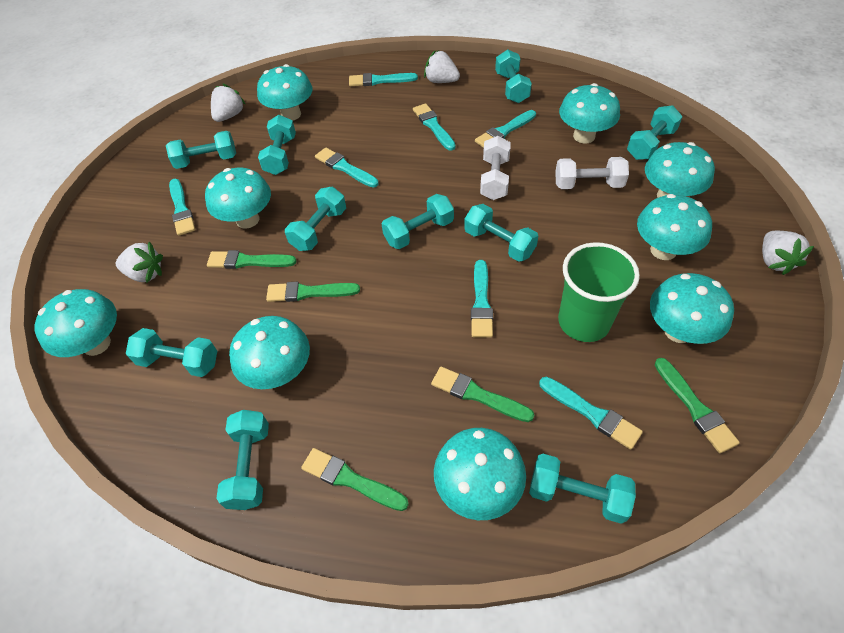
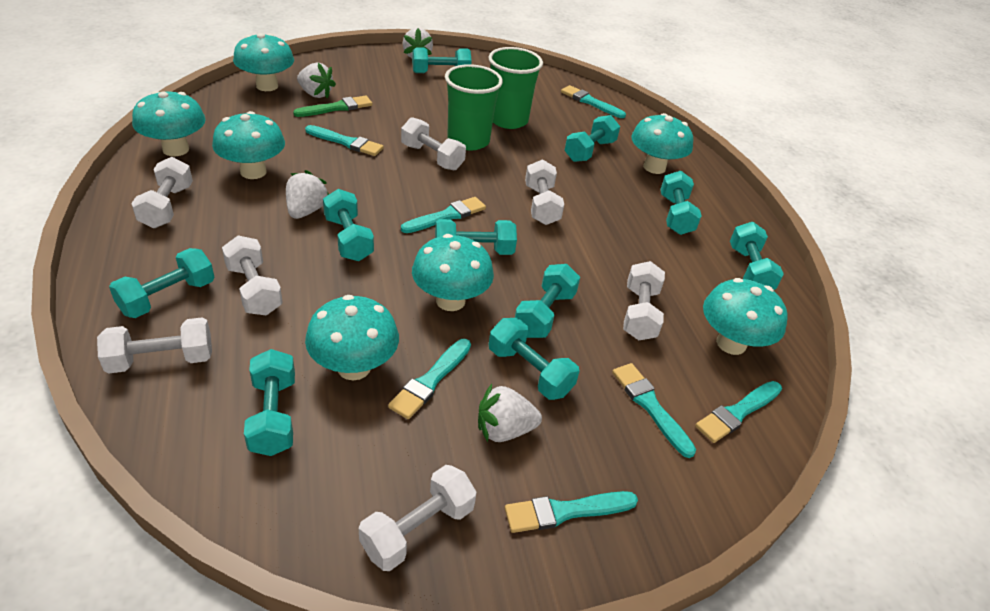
green brush: [207,250,297,269] [266,282,360,302] [301,448,409,511] [431,367,534,422] [655,358,740,453] = 5 -> [293,95,373,117] = 1
green cup: [558,242,640,342] = 1 -> [445,64,503,150] [489,47,543,129] = 2
turquoise mushroom: [34,289,117,357] [205,168,271,229] [229,316,310,389] [257,64,312,120] [434,428,526,520] [559,83,620,143] [637,194,712,260] [645,142,715,198] [650,273,734,344] = 9 -> [132,91,206,156] [212,111,285,179] [233,33,294,91] [305,295,399,381] [412,234,494,311] [631,113,693,174] [703,278,788,355] = 7
white dumbbell: [480,136,511,200] [555,157,629,189] = 2 -> [97,317,212,374] [131,157,193,228] [222,235,283,316] [359,465,477,571] [401,117,466,170] [525,159,564,225] [623,261,665,340] = 7

